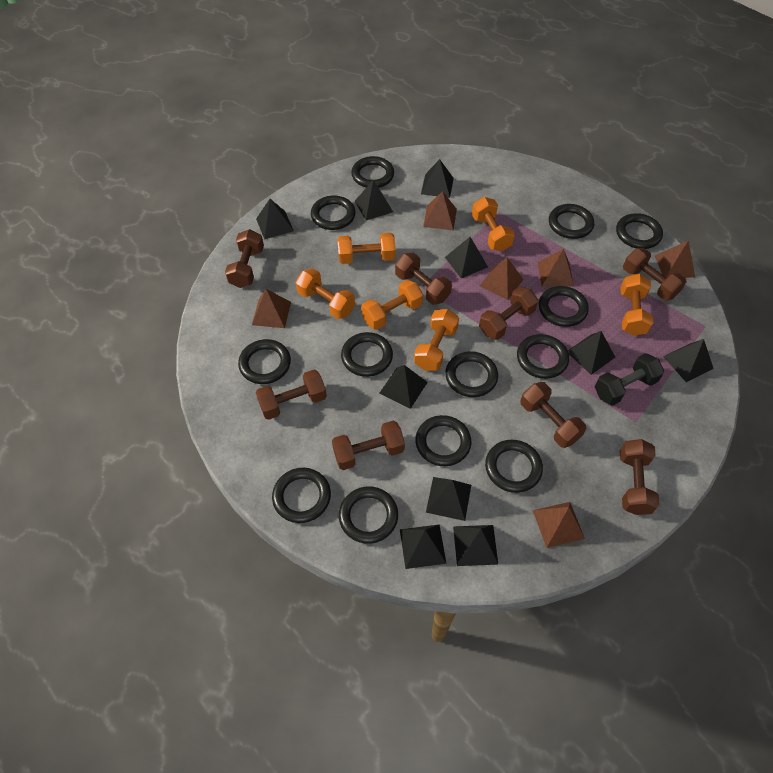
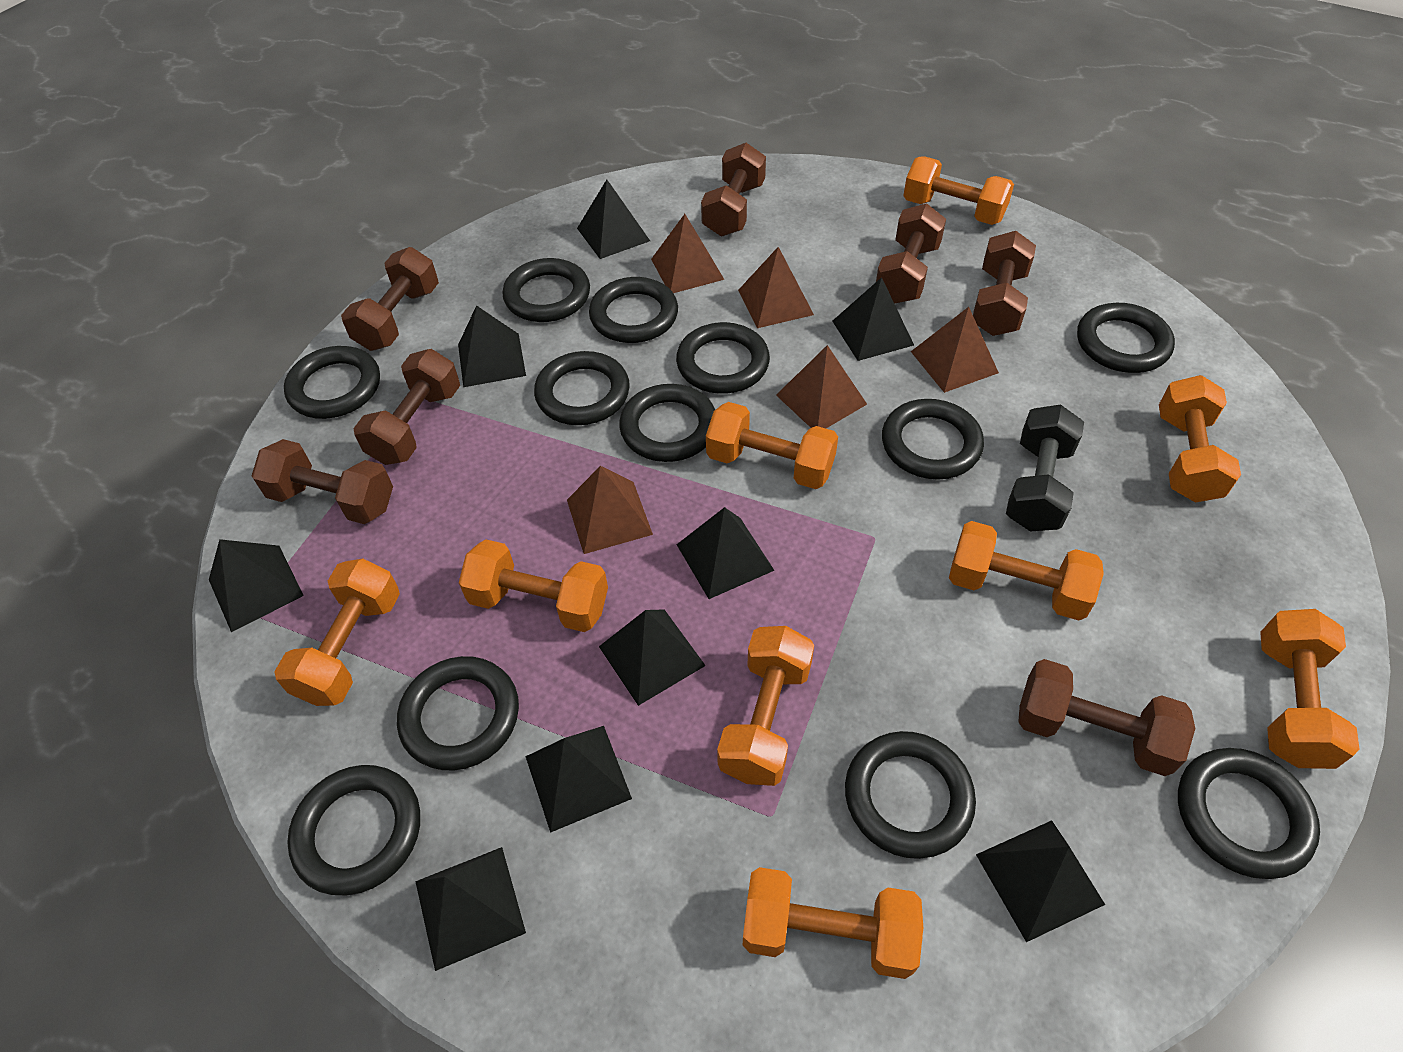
black pyramid: [256,199,294,239] [355,180,393,220] [379,365,428,409] [400,525,447,569] [421,159,454,198] [426,477,471,521] [445,237,488,278] [453,525,498,566] [568,331,615,375] [663,339,713,382] = 10 -> [209,539,304,632] [415,847,526,971] [458,305,526,387] [525,726,632,833] [577,179,650,259] [599,609,706,706] [677,507,775,599] [832,277,914,361] [976,820,1105,942] = 9
black ring: [238,339,291,384] [272,468,331,523] [311,195,355,230] [339,486,398,544] [341,332,393,377] [351,156,394,188] [415,415,471,466] [445,351,498,397] [485,440,543,493] [517,334,569,379] [539,286,589,327] [549,204,594,239] [616,213,663,249] = 13 -> [284,346,380,419] [287,765,420,895] [397,656,519,770] [503,258,590,322] [534,351,630,425] [589,277,678,343] [619,384,715,462] [676,322,770,394] [845,731,976,859] [882,399,984,480] [1077,303,1175,373] [1178,748,1320,879] = 12
brown dumbbell: [225,229,264,288] [256,370,327,420] [332,421,405,470] [395,253,452,305] [479,287,538,340] [521,382,586,448] [620,439,659,515] [623,248,686,300] = 8 -> [252,439,393,524] [341,247,439,351] [354,349,460,465] [701,143,766,236] [876,203,946,303] [973,231,1036,336] [1018,659,1195,776] = 7
brown pyramid: [252,289,291,328] [423,191,457,230] [480,257,524,300] [533,502,585,548] [538,249,574,287] [655,241,695,278] = 6 -> [567,466,653,554] [651,214,725,293] [738,247,814,328] [776,345,867,428] [911,307,999,393] = 5
orange dumbbell: [296,268,355,319] [337,233,396,264] [361,280,423,330] [414,309,459,371] [472,197,515,251] [621,274,653,336] = 6 -> [274,559,400,706] [459,540,608,632] [706,402,838,489] [717,626,814,786] [743,867,923,979] [903,157,1014,225] [949,521,1104,621] [1159,375,1241,503] [1260,609,1360,769] = 9

